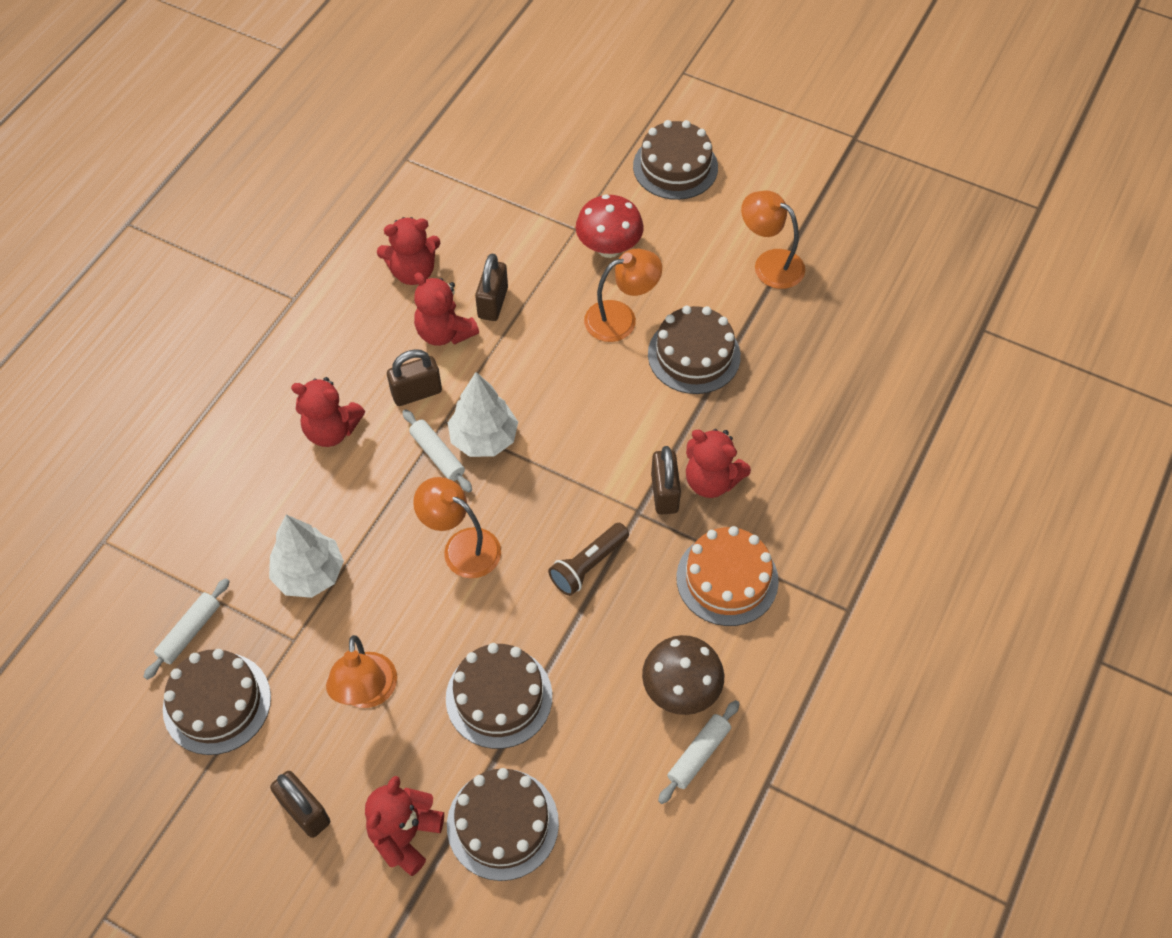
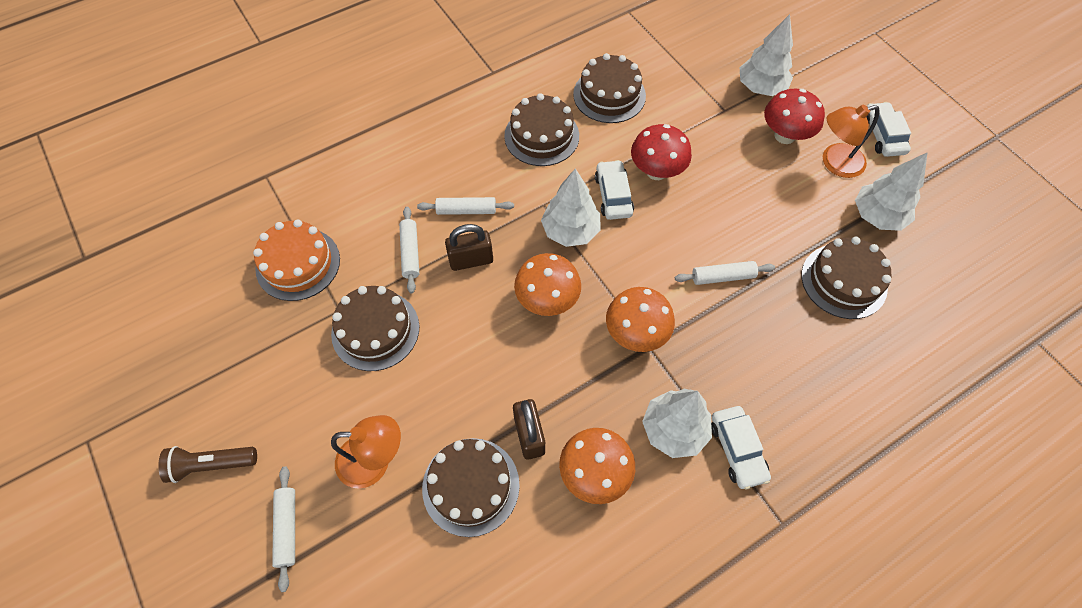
brown mushroom: [642,635,724,715] = 1 -> none = 0
brown padlock: [270,771,330,838] [387,349,442,406] [475,253,508,321] [651,446,681,514] = 4 -> [445,224,493,271] [513,399,545,460] = 2
orange lamp: [326,635,397,708] [413,477,501,578] [584,249,662,342] [741,191,805,289] = 4 -> [331,415,401,489] [823,105,880,178] = 2
orange mushroom: none = 0 -> [514,253,581,316] [559,428,635,504] [606,287,675,352] = 3
red mushroom: [576,194,644,258] = 1 -> [631,124,692,180] [764,89,825,144] = 2
red teddy bear: [291,377,365,447] [365,776,444,876] [377,217,440,285] [414,272,479,346] [686,429,751,498] = 5 -> none = 0
white car: none = 0 -> [595,160,634,220] [711,406,771,490] [866,102,911,157] = 3
white rolling pin: [143,578,230,680] [403,409,472,492] [658,700,740,804] = 3 -> [272,466,295,592] [399,207,419,293] [417,197,514,215] [675,261,775,285] = 4
white tree: [269,515,344,598] [448,372,518,457] = 2 -> [541,168,600,247] [642,389,712,458] [740,14,793,96] [855,152,928,231] = 4

